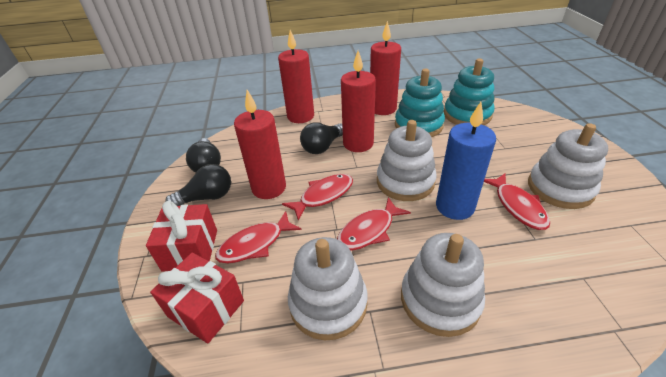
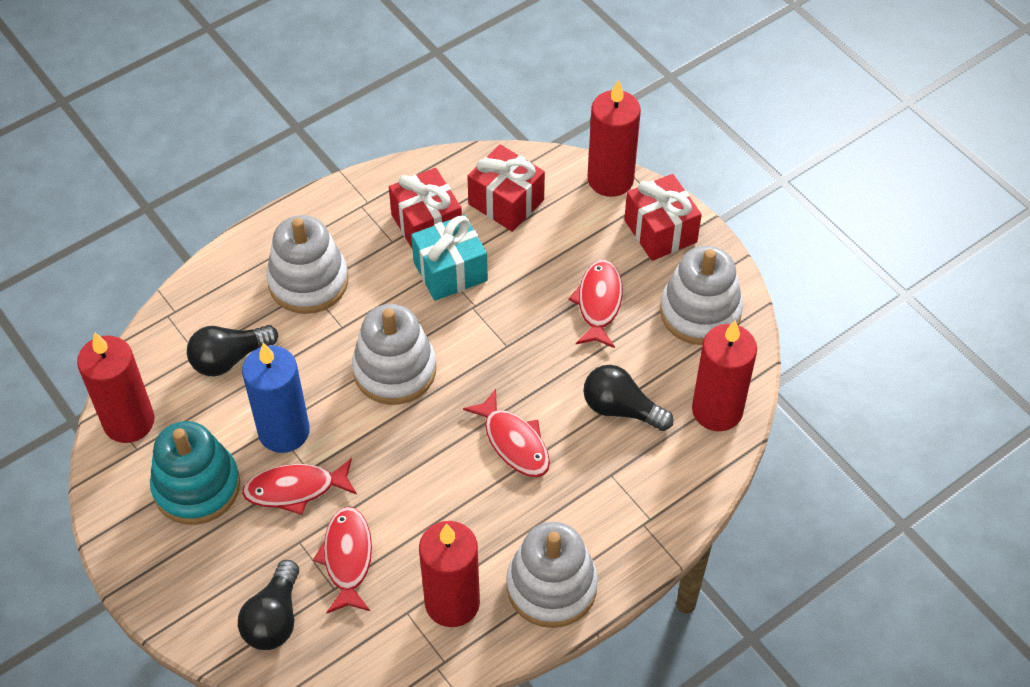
red gift: [146,201,217,272] [150,253,244,344] = 2 -> [389,168,462,248] [467,144,545,232] [624,174,702,261] = 3
turquoise gift: none = 0 -> [411,215,488,301] = 1
turquoise stacking toy: [395,69,445,137] [444,59,495,125] = 2 -> [150,421,240,525] = 1

